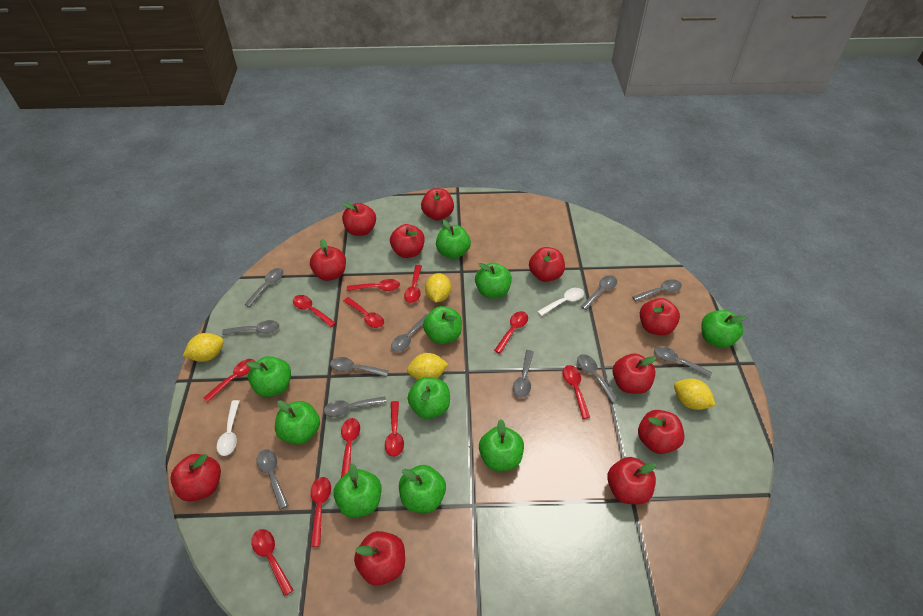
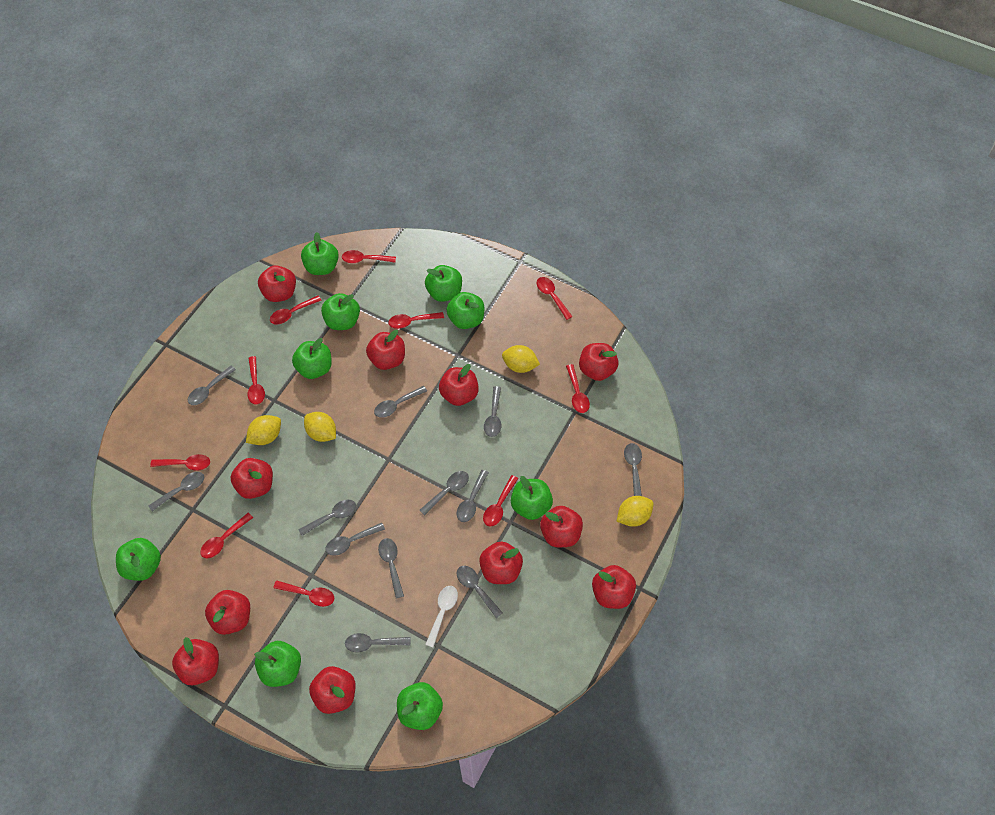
green apple: [246,356,291,397] [275,400,320,445] [334,463,381,518] [399,465,446,513] [407,377,450,419] [423,306,462,344] [436,220,471,259] [475,263,512,298] [479,419,524,471] [701,310,747,348] = 10 -> [116,538,161,581] [254,641,301,687] [292,338,332,379] [301,232,339,275] [321,293,360,330] [397,682,443,730] [425,265,462,302] [446,292,484,329] [511,476,553,520] = 9
grey spoon: [222,320,279,335] [244,268,283,307] [256,449,289,510] [324,397,386,417] [330,357,389,377] [391,314,427,352] [513,350,534,398] [577,354,618,403] [580,275,617,310] [632,279,682,302] [654,346,712,378] = 11 -> [148,472,204,511] [188,366,236,405] [298,500,356,536] [325,523,385,556] [345,633,411,653] [374,386,427,418] [378,538,404,598] [420,471,469,515] [456,470,489,522] [457,566,503,618] [484,386,501,437] [624,443,642,496] = 12
red spoon: [203,359,256,402] [251,529,293,596] [293,295,336,327] [311,477,331,547] [341,418,360,478] [343,297,384,328] [347,279,400,291] [385,401,404,457] [404,265,422,303] [494,311,528,354] [563,365,590,419] = 11 -> [150,454,210,471] [200,513,253,558] [248,356,265,405] [270,296,321,325] [273,580,334,607] [342,250,396,263] [388,312,444,329] [483,475,518,527] [537,277,573,320] [566,364,590,413] = 10
white spoon: [217,400,240,456] [537,288,584,316] = 2 -> [425,586,458,647] = 1

